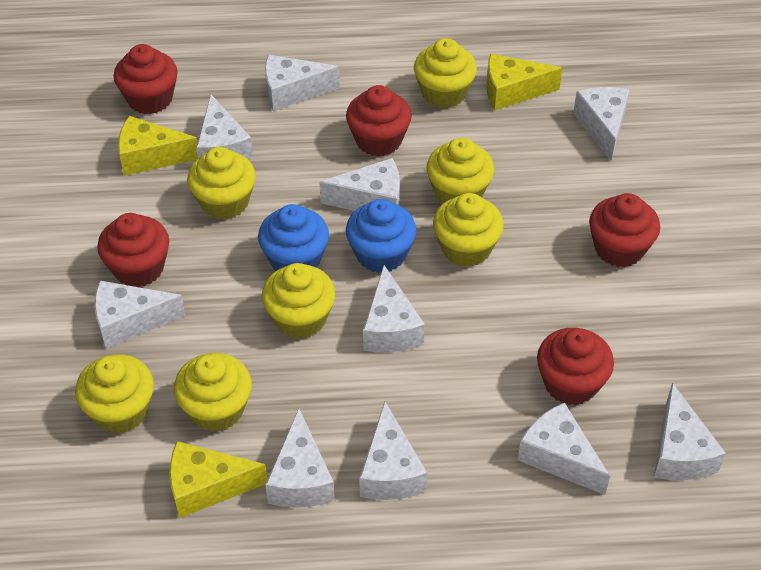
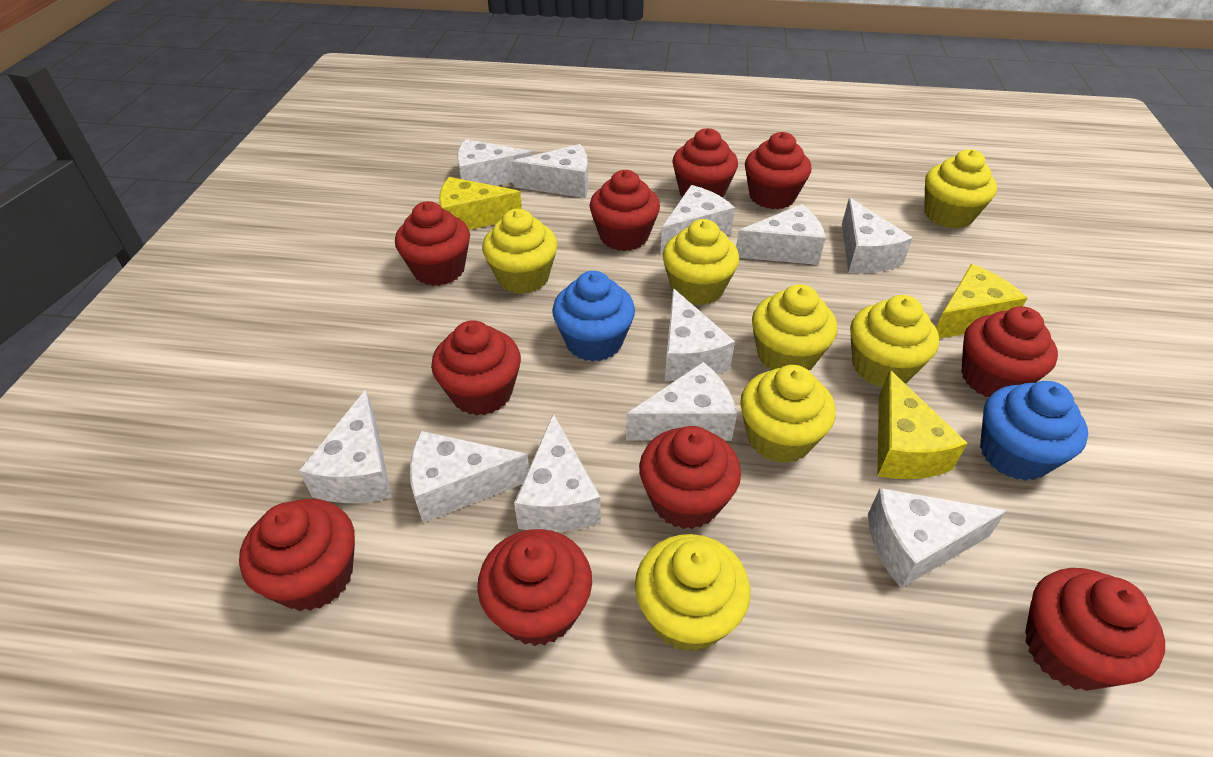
red cupcake: [97,213,169,287] [113,44,178,114] [346,85,412,156] [537,328,614,405] [589,193,660,267] = 5 -> [239,499,355,611] [395,201,470,286] [431,320,521,416] [477,529,592,646] [589,170,660,251] [639,426,741,529] [672,128,738,198] [745,132,811,209] [961,306,1058,397] [1025,568,1165,691] = 10
white cheese: [95,281,186,348] [196,95,253,160] [265,55,340,111] [265,409,335,508] [319,158,400,211] [359,402,427,500] [363,265,425,352] [518,403,610,495] [573,87,630,161] [654,383,726,480] = 10 -> [299,390,392,503] [410,431,529,523] [457,139,532,186] [512,144,588,198] [514,414,601,532] [626,362,737,441] [660,185,735,254] [665,288,735,381] [736,204,826,265] [842,198,913,273] [868,488,1007,588] = 11

